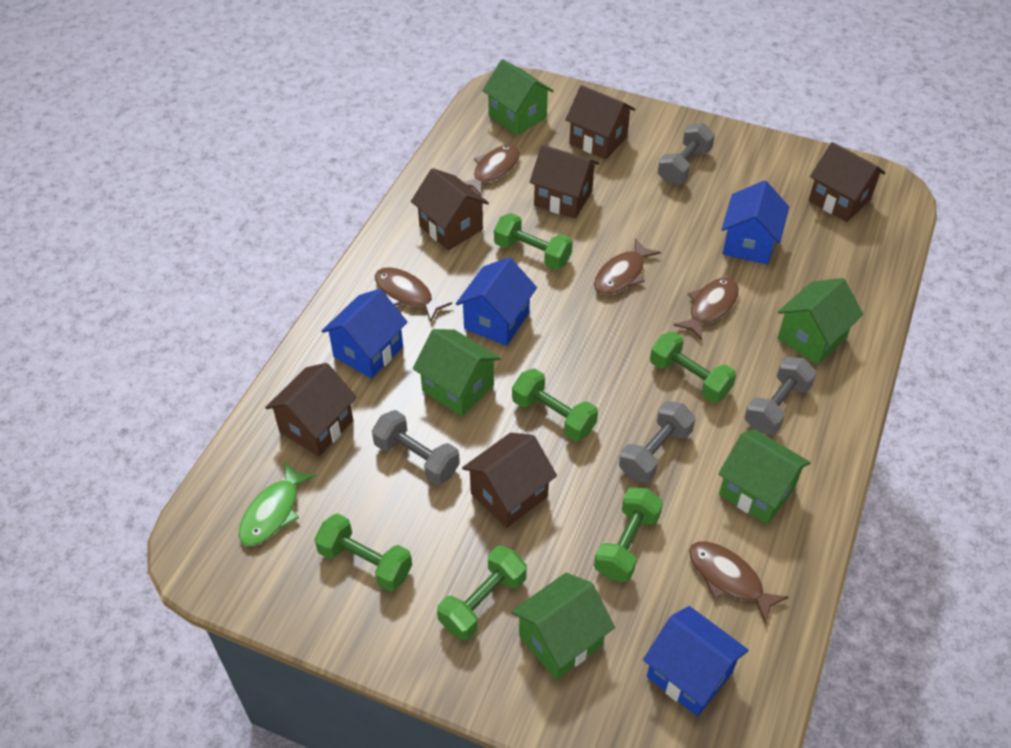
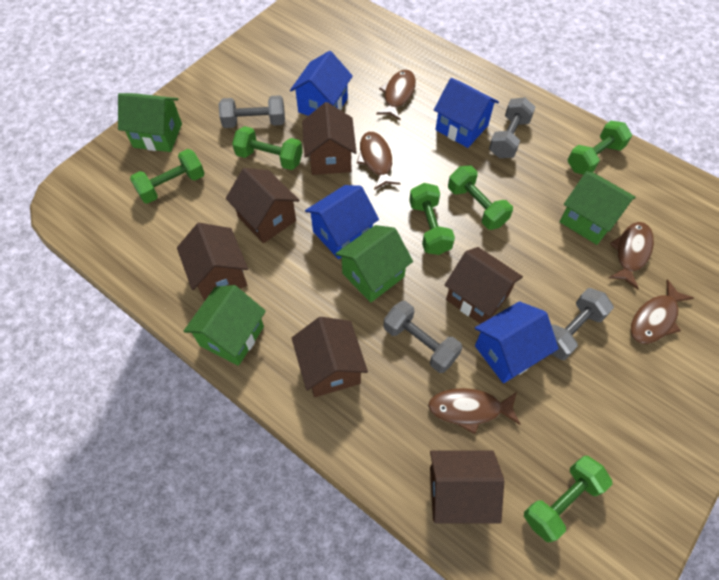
green fish: [238,461,316,546] = 1 -> none = 0
green house: [413,329,501,416] [482,59,554,135] [511,573,615,680] [718,429,811,524] [778,278,863,365] = 5 -> [118,93,182,152] [184,285,266,366] [335,225,413,303] [559,171,636,245] = 4

